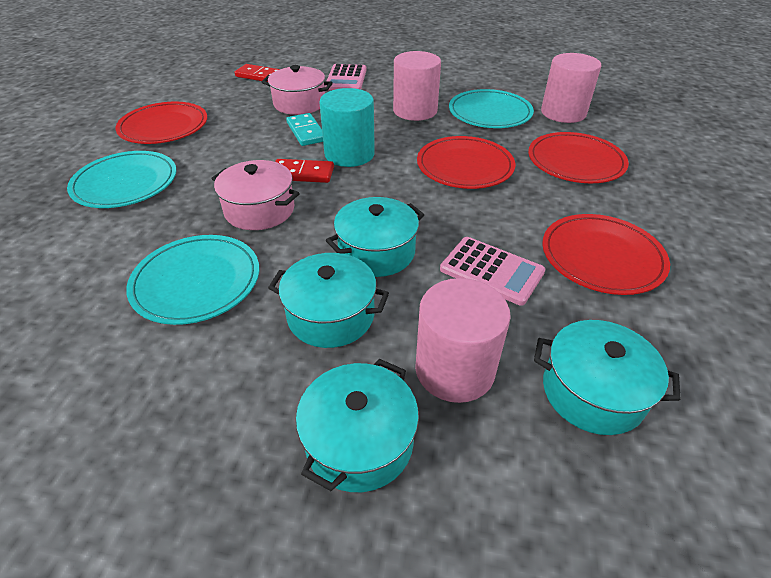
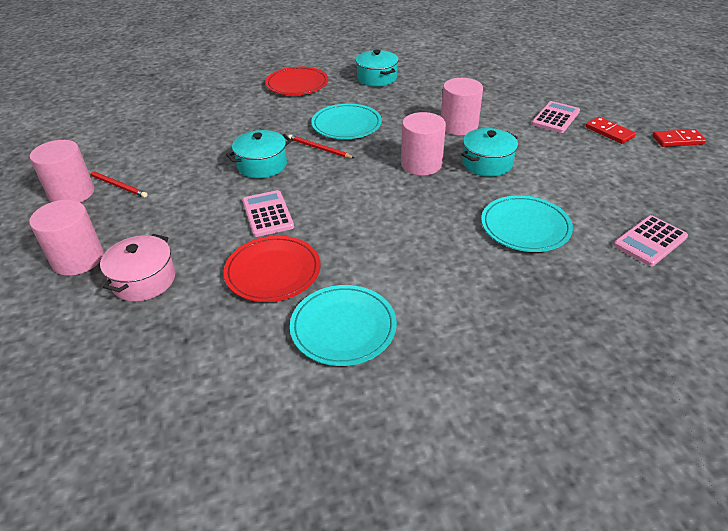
pink calculator: [325,64,367,90] [440,237,545,306] = 2 -> [242,190,294,237] [532,101,580,133] [613,215,688,266] = 3
pink cylinder: [393,51,441,121] [415,278,511,403] [541,53,602,123] = 3 -> [29,200,104,276] [30,140,94,203] [401,112,446,176] [441,78,483,136] = 4
pink pot: [211,160,300,230] [262,65,333,115] = 2 -> [100,234,175,301] = 1
red pencil: none = 0 -> [88,171,148,198] [288,134,354,158] = 2
red plate: [115,102,207,144] [417,136,515,189] [528,132,629,183] [542,214,670,295] = 4 -> [223,236,320,302] [265,67,328,95] = 2
turquoise cylinder: [319,88,375,167] = 1 -> none = 0
turquoise domino: [286,113,323,146] = 1 -> none = 0
turquoise pot: [268,253,389,348] [296,359,419,492] [326,197,424,277] [534,320,681,435] = 4 -> [226,130,292,178] [355,50,399,87] [461,128,518,177] = 3

